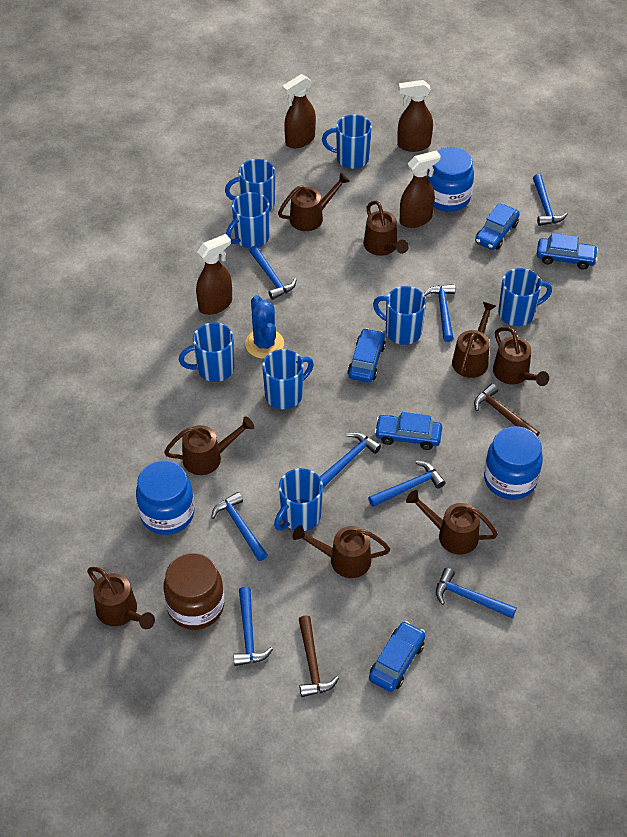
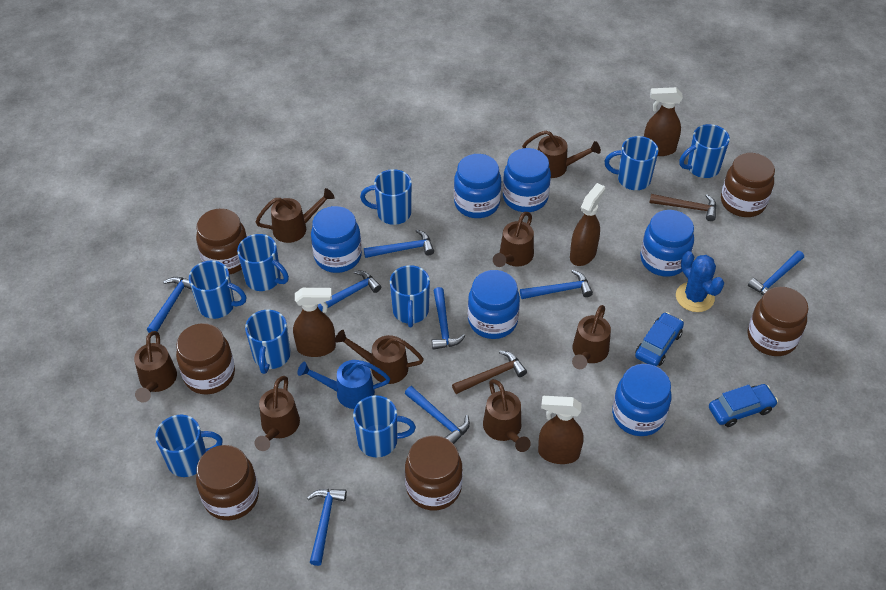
blue car: [348,328,386,382] [369,621,425,692] [374,412,442,450] [475,203,520,250] [537,233,598,269] = 5 -> [635,312,684,366] [709,384,778,427] = 2
blue jar: [136,461,195,535] [427,147,474,212] [484,426,543,500] = 3 -> [311,206,362,273] [454,154,501,218] [468,270,520,339] [503,148,551,212] [612,364,671,436] [640,210,694,277] = 6
blue mug: [179,322,234,382] [225,159,275,211] [226,192,269,248] [262,349,314,409] [274,468,323,531] [322,114,372,169] [373,286,426,345] [498,268,552,326] = 8 -> [155,415,223,477] [189,261,247,319] [237,234,289,291] [245,310,291,374] [353,395,416,458] [360,169,412,225] [390,265,430,327] [605,136,659,190] [679,124,730,178] = 9
blue watering can: none = 0 -> [297,360,390,409] = 1
brown jar: [163,553,224,630] = 1 -> [176,323,235,394] [196,208,247,275] [196,445,259,520] [405,435,463,511] [721,153,775,217] [748,287,809,356] = 6

